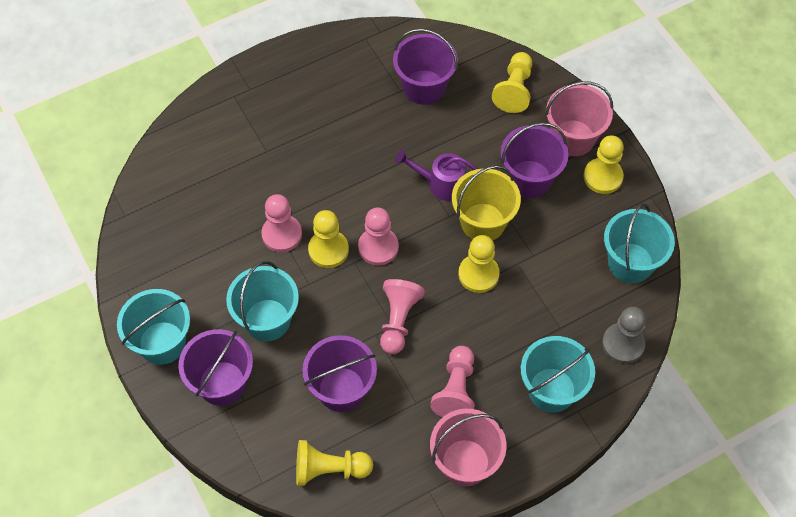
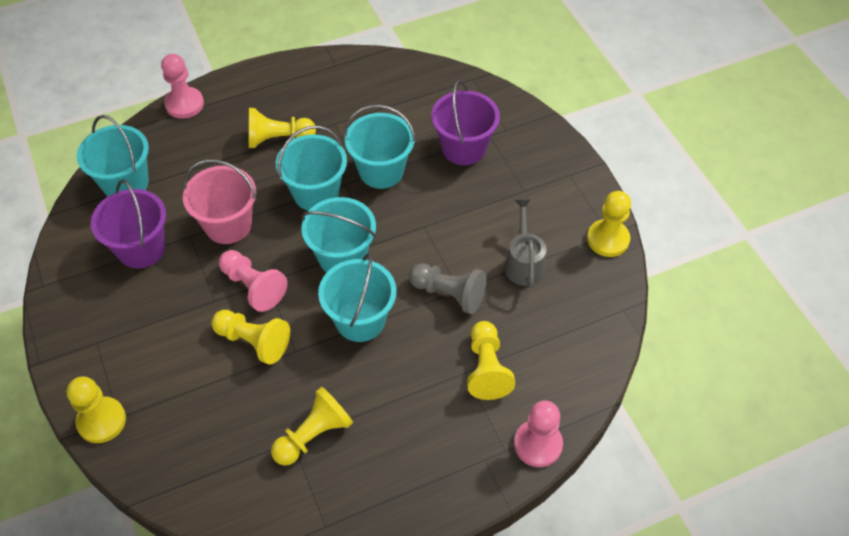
grey watering can: none = 0 -> [505,199,546,288] = 1
pink bucket: [430,409,506,486] [545,81,613,156] = 2 -> [183,160,256,244] = 1
pink pawn: [261,194,302,252] [358,207,399,266] [380,279,425,354] [430,346,475,417] = 4 -> [161,54,204,119] [219,250,287,312] [514,401,563,467] = 3
purple bucket: [178,329,253,406] [303,335,377,412] [393,29,458,105] [500,123,568,198] = 4 -> [91,180,166,268] [431,80,500,165] = 2
purple watering can: [395,150,478,201] = 1 -> none = 0
turquoise bucket: [117,289,190,365] [226,261,299,341] [521,336,595,413] [604,203,675,283] = 4 -> [77,115,149,197] [276,126,347,211] [301,197,376,273] [318,253,396,342] [344,105,416,189] = 5
yellow bucket: [452,165,521,241] = 1 -> none = 0
yellow pawn: [296,440,373,486] [308,210,349,268] [458,235,500,293] [492,52,532,113] [584,135,624,194] = 5 -> [67,376,126,443] [211,310,290,365] [249,108,316,148] [271,387,353,466] [467,321,515,400] [587,191,631,257] = 6

